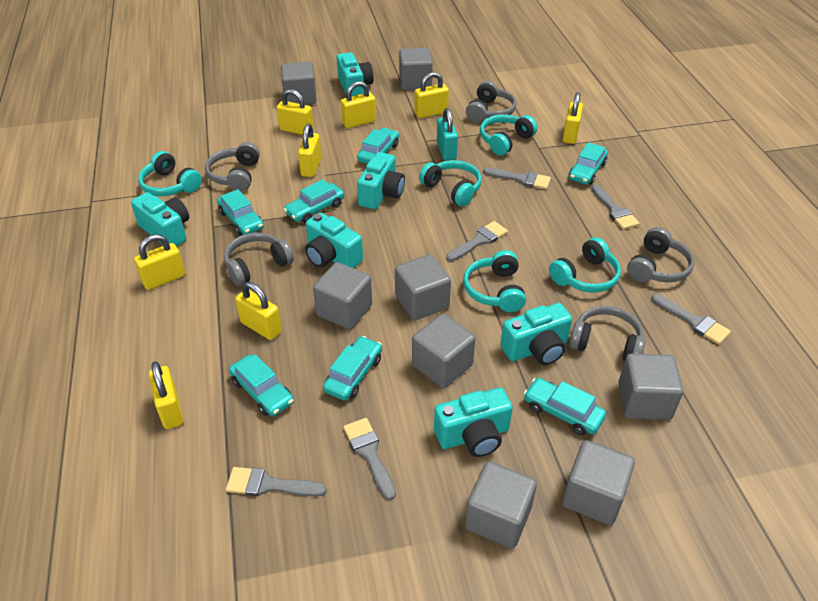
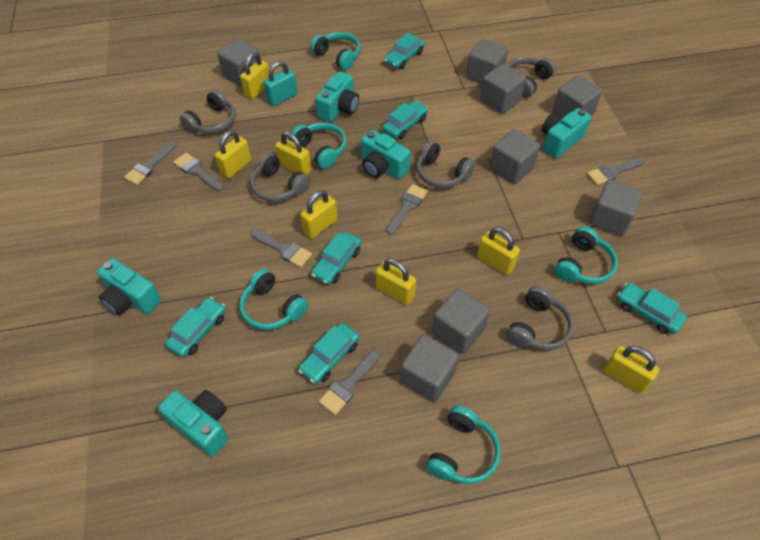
turquoise camera: [131,192,189,246] [305,212,363,268] [336,52,374,96] [357,152,405,209] [434,387,513,457] [500,303,572,365] = 6 -> [97,258,161,315] [158,390,228,457] [316,71,359,122] [361,130,411,179] [542,108,591,158] = 5
turquoise car: [217,189,264,235] [229,354,294,416] [284,179,344,223] [323,336,382,401] [357,128,399,164] [524,378,606,435] [569,142,608,185] = 7 -> [165,297,226,358] [298,323,359,384] [311,232,361,285] [382,101,428,139] [384,33,425,69] [617,282,687,334] = 6
yellow padlock: [134,234,185,290] [149,361,183,429] [235,282,282,340] [277,89,314,135] [298,124,322,177] [341,81,376,128] [414,72,449,118] [563,92,583,144] = 8 -> [215,130,251,179] [240,53,269,99] [275,132,311,175] [300,190,338,239] [376,259,416,305] [477,227,520,275] [604,346,660,394] = 7

